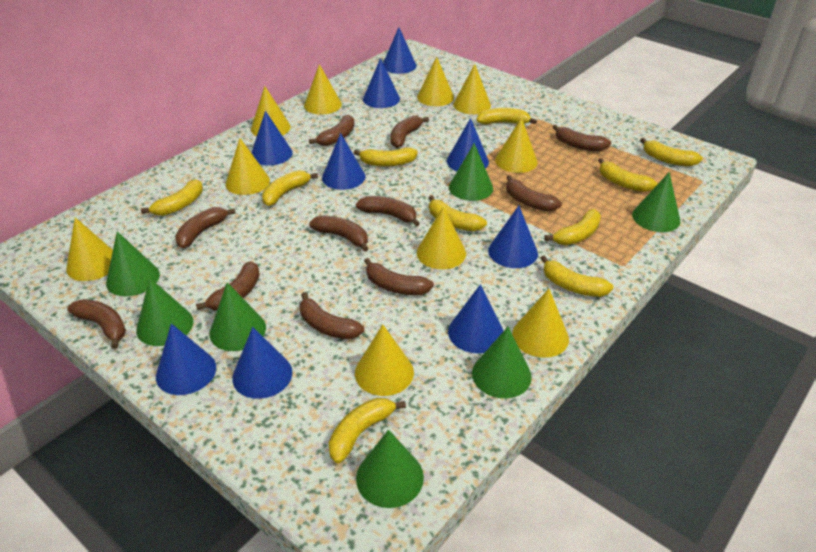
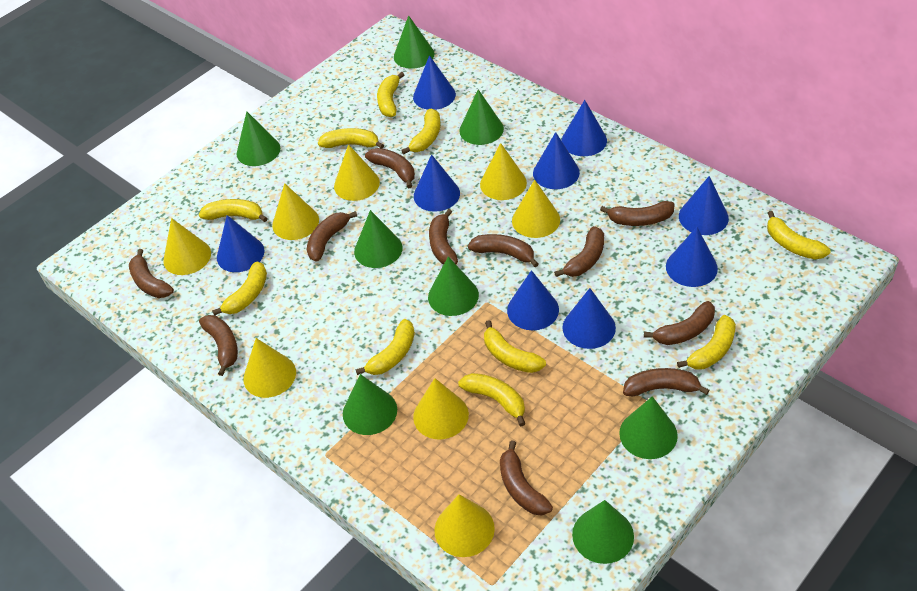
green cone: [106,231,160,296] [136,278,193,346] [209,282,266,351] [356,430,424,508] [449,143,493,201] [472,327,532,398] [632,172,680,232] = 7 -> [237,111,280,166] [343,374,397,435] [354,210,403,268] [394,15,435,69] [428,257,479,316] [459,89,504,145] [572,500,634,564] [619,396,678,459] = 8
yellow cone: [66,217,113,281] [225,138,270,195] [251,86,291,136] [304,64,342,114] [355,324,414,396] [417,57,454,106] [417,206,466,269] [453,64,491,114] [495,117,538,173] [512,289,569,358] = 10 -> [163,218,211,275] [243,338,296,398] [272,183,319,240] [334,144,380,201] [413,378,469,439] [434,494,495,557] [480,143,527,200] [512,180,560,238] = 8

